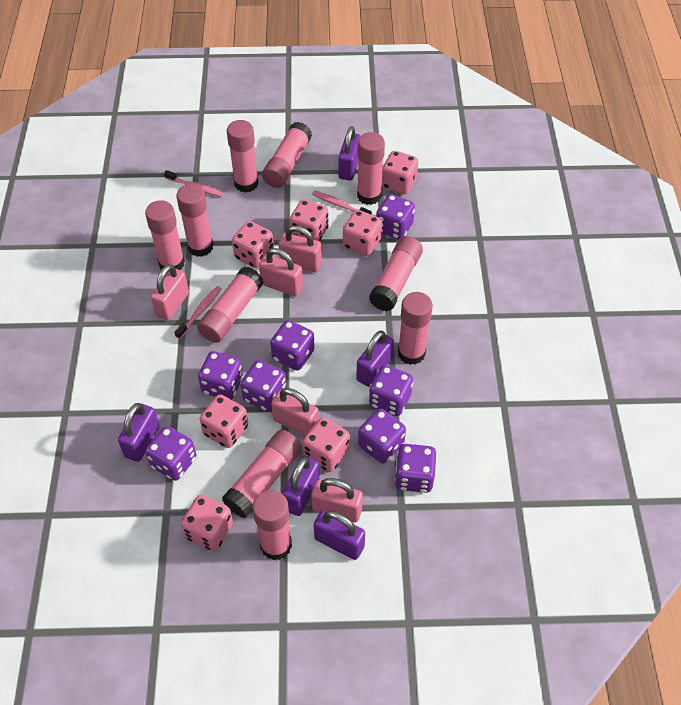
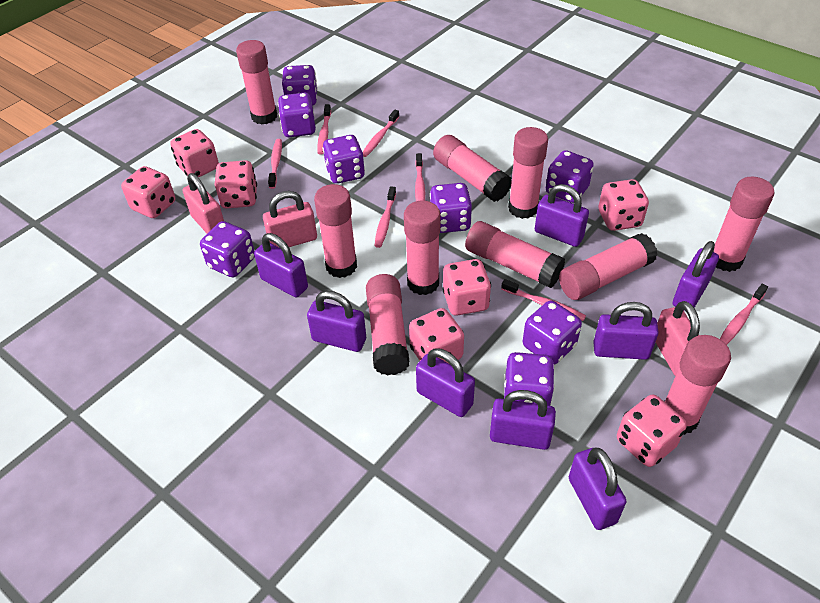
pink padlock: [151,264,189,321] [259,248,303,296] [271,388,319,436] [278,225,322,272] [311,478,363,523] = 5 -> [182,173,224,233] [263,191,317,248] [656,301,700,376] = 3
pink toothbrush: [164,170,224,197] [174,286,222,339] [312,191,372,215] = 3 -> [268,139,282,189] [317,104,331,154] [363,110,399,157] [375,186,396,248] [415,153,425,201] [501,279,586,321] [720,284,768,345] = 7
purple padlock: [118,403,160,462] [282,456,320,516] [314,510,365,560] [338,126,360,181] [356,331,394,387] = 5 -> [254,233,308,297] [307,291,366,352] [416,348,475,417] [490,390,556,450] [535,184,589,247] [569,447,627,530] [593,302,659,360] [673,241,719,311] = 8

